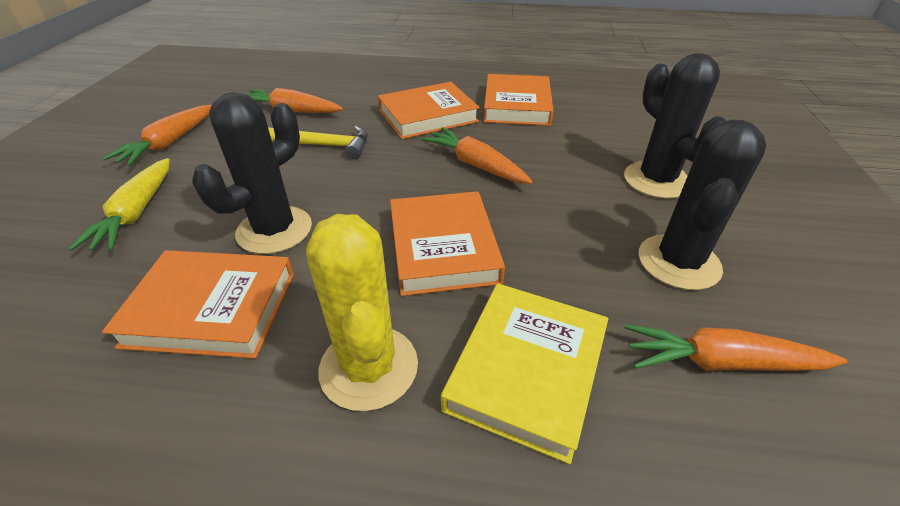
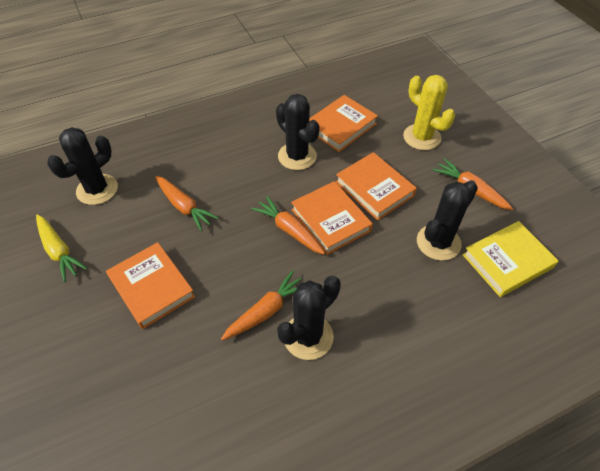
black cactus: [192,92,312,254] [624,53,726,199] [639,120,766,290] = 3 -> [47,127,118,205] [276,94,320,170] [277,276,341,360] [417,180,478,261] = 4
yellow hammer: [268,126,368,159] = 1 -> none = 0

